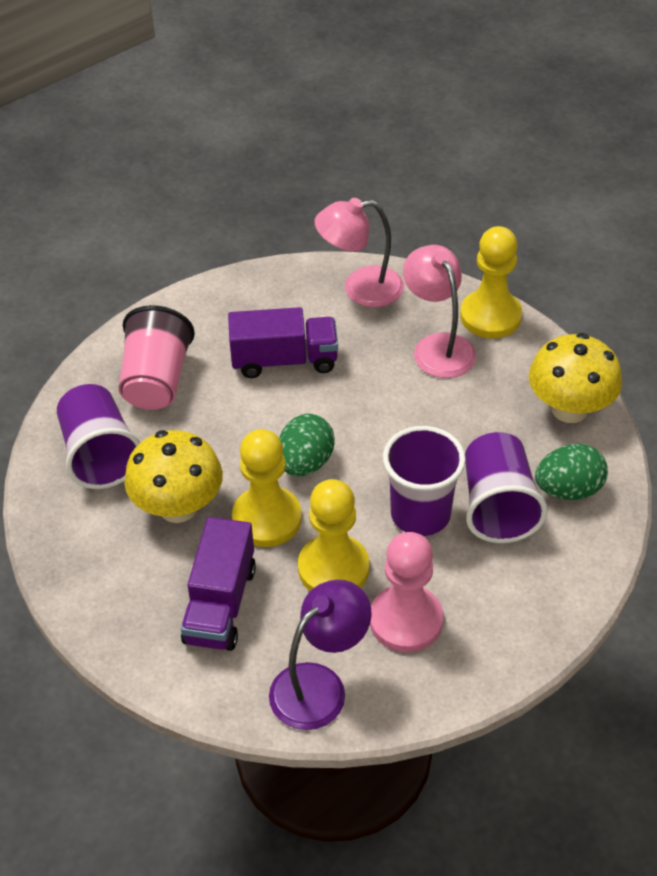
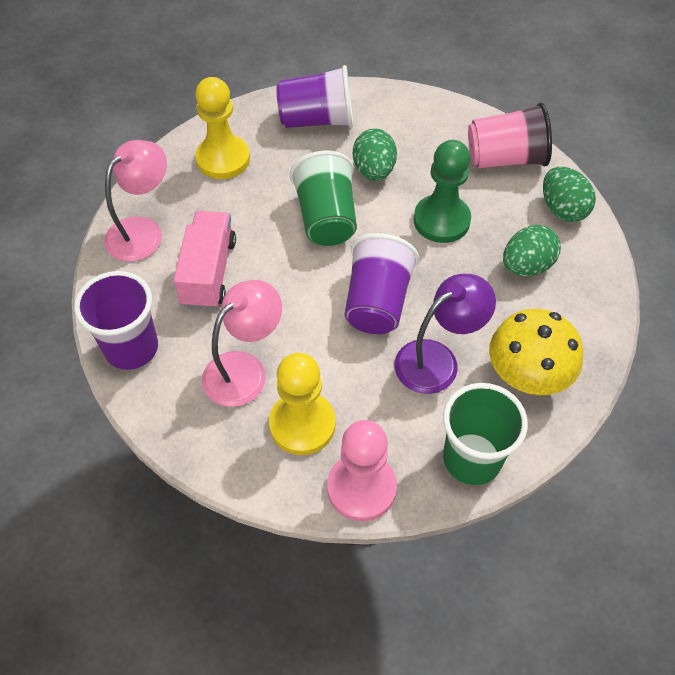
green cup: none = 0 -> [290,150,357,246] [443,383,528,485] = 2
green egg: [279,414,335,476] [535,444,608,500] = 2 -> [353,128,397,181] [503,225,561,276] [543,167,596,222] = 3
green pawn: none = 0 -> [414,140,471,243] = 1
pink truck: none = 0 -> [174,211,236,309] = 1
purple truck: [181,517,256,651] [228,307,338,378] = 2 -> none = 0
yellow mushroom: [124,430,223,523] [529,333,622,423] = 2 -> [489,309,583,395] = 1
yellow pawn: [232,429,302,547] [298,479,369,591] [460,226,522,338] = 3 -> [195,77,250,179] [269,353,336,455] = 2

